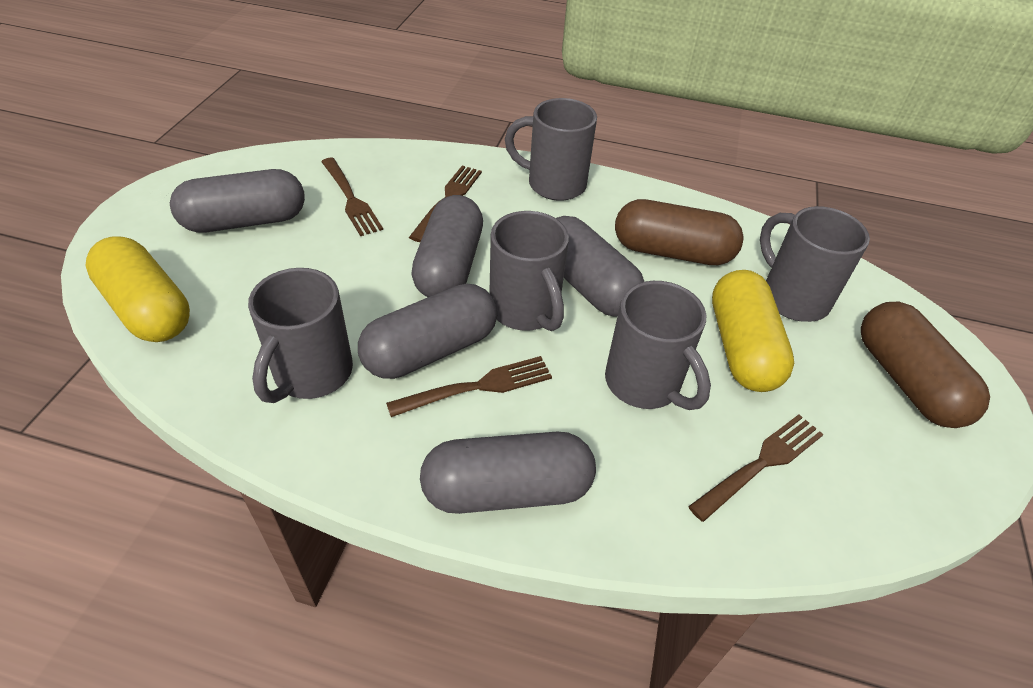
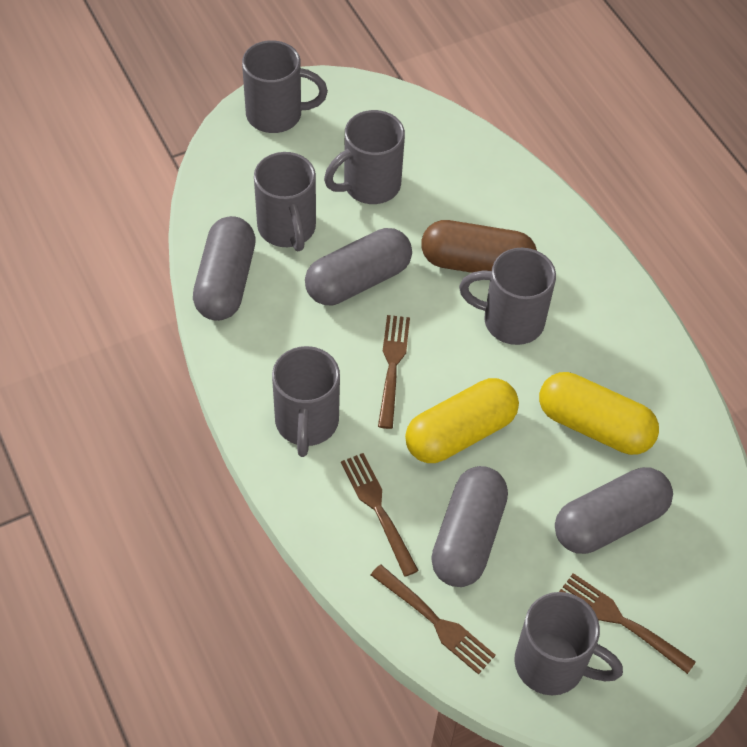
brown capsule: [615,199,744,265] [861,302,990,428] = 2 -> [421,220,537,273] = 1
grey capsule: [170,169,305,233] [358,283,497,379] [411,195,483,297] [420,432,596,514] [556,216,644,317] = 5 -> [193,216,256,321] [305,228,412,305] [431,466,508,587] [555,467,673,554] = 4
grey mug: [248,268,353,403] [489,211,569,331] [505,98,597,201] [605,281,711,410] [760,206,870,322] = 5 -> [242,40,328,133] [254,152,316,251] [272,346,340,457] [324,110,405,204] [459,248,556,345] [514,592,623,695] = 6

